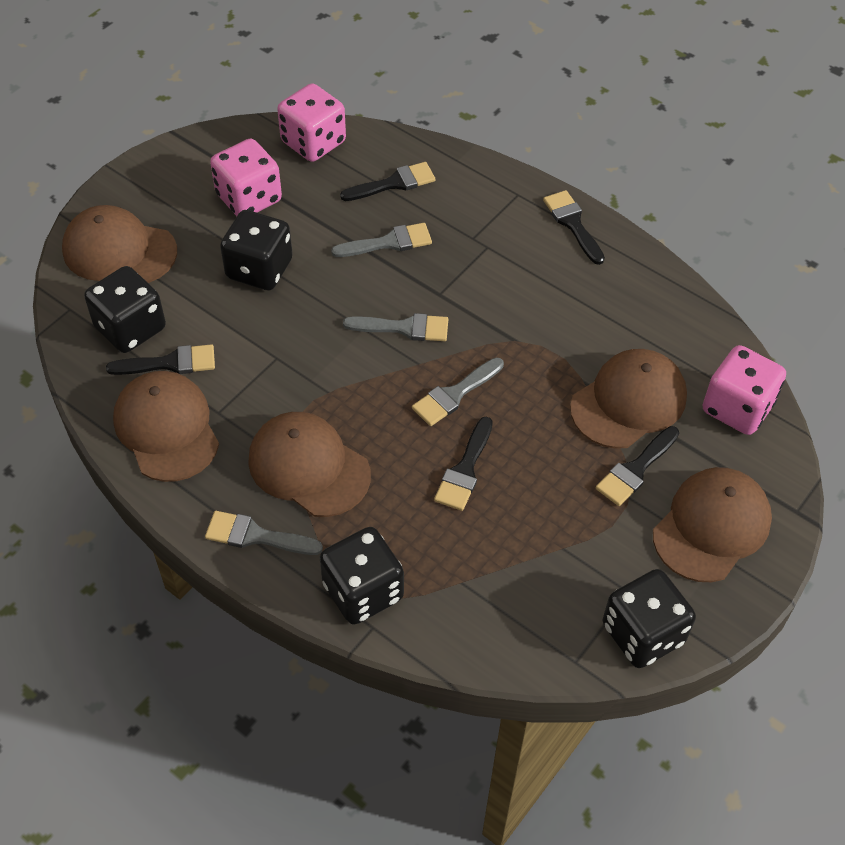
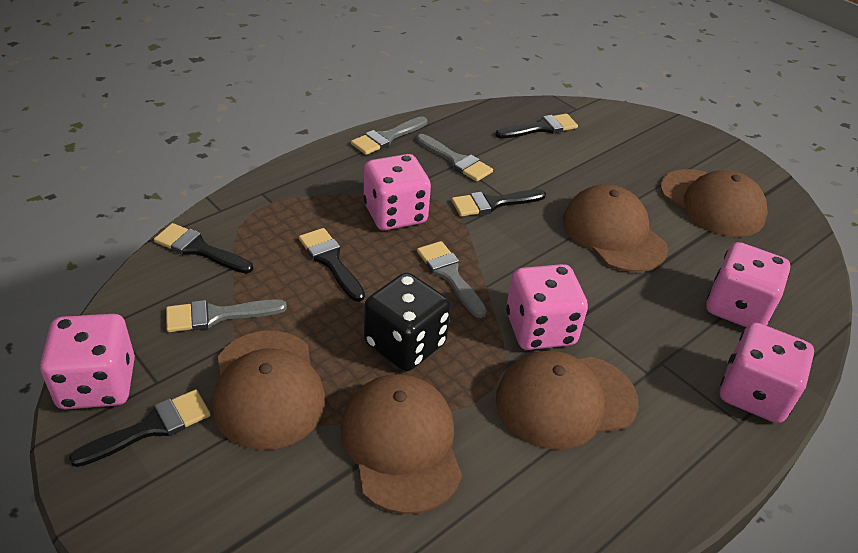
black dice: [84,266,166,353] [220,210,293,291] [320,527,404,625] [603,569,696,668] = 4 -> [364,272,451,371] = 1
pink dice: [210,139,282,216] [277,83,346,162] [703,345,786,435] = 3 -> [40,314,135,409] [363,154,431,230] [506,264,588,350] [706,242,790,328] [720,323,814,423] = 5

